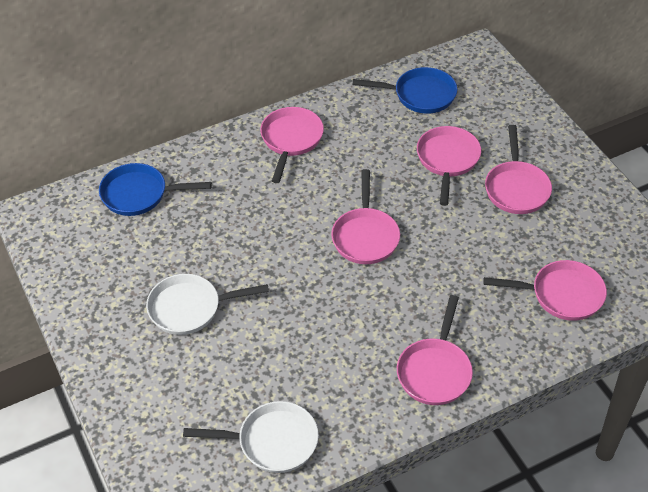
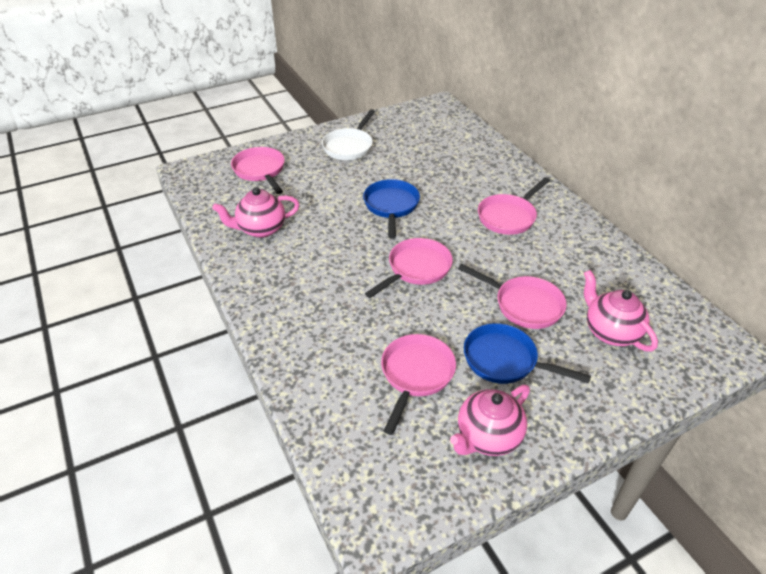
pink pan: [260,107,324,183] [331,169,400,264] [397,295,473,405] [417,126,481,206] [483,260,607,321] [485,125,552,214] = 6 -> [231,147,285,194] [365,238,453,298] [381,334,456,435] [458,264,567,329] [478,177,550,235] = 5
pink teapot: none = 0 -> [212,187,299,238] [450,385,530,456] [584,270,658,351] = 3
white pan: [146,274,269,335] [183,401,319,473] = 2 -> [322,109,375,160] = 1

